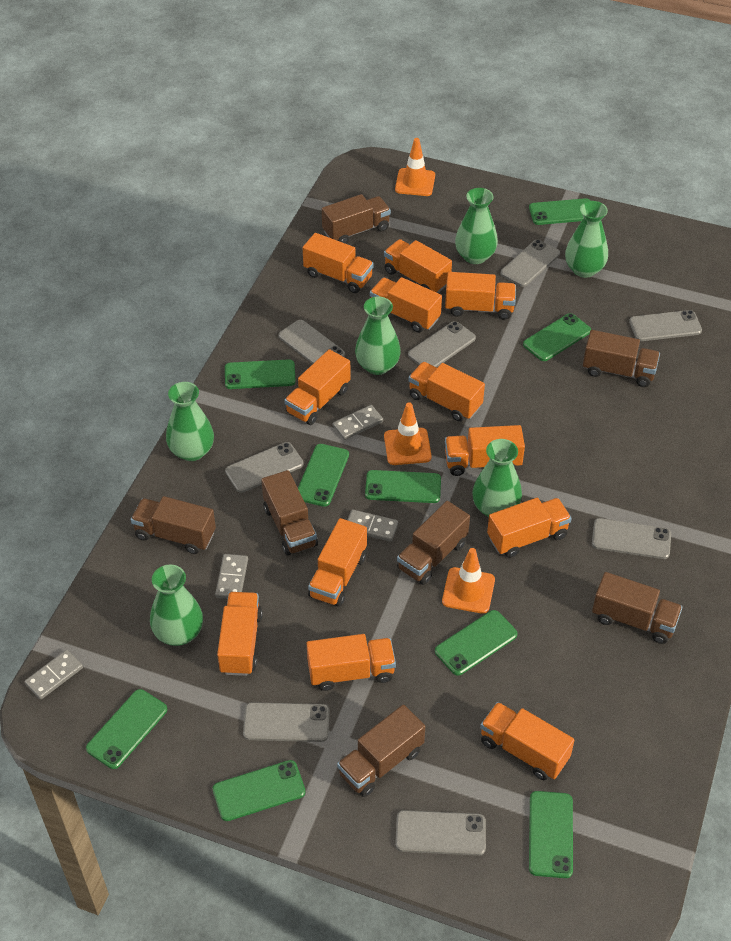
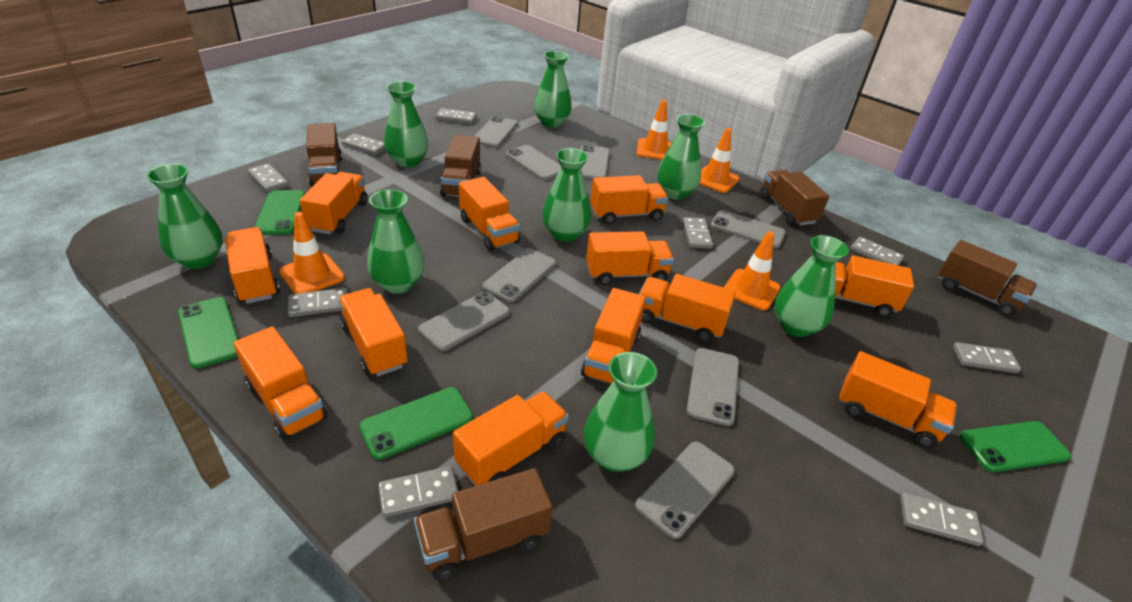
brown truck: [131,496,216,554] [261,470,318,555] [322,194,391,244] [337,705,425,797] [397,501,470,585] [583,330,660,387] [592,572,683,644] = 7 -> [306,123,342,187] [414,468,553,581] [440,134,481,197] [760,170,829,226] [938,240,1037,316] = 5
green phone: [86,689,167,769] [213,760,306,821] [225,359,296,389] [298,444,349,507] [365,470,441,503] [435,610,518,676] [523,313,591,361] [529,198,590,225] [529,791,573,878] = 9 -> [178,297,239,369] [255,190,305,235] [359,387,473,460] [959,421,1071,472] = 4
green vase: [150,565,203,646] [166,382,214,461] [355,296,401,375] [455,188,498,264] [472,439,522,517] [565,201,608,278] = 6 -> [146,164,223,269] [367,189,424,294] [384,81,428,167] [534,51,572,128] [542,148,591,242] [584,352,657,472] [657,114,705,200] [774,235,849,337] = 8
grey domino: [25,650,83,700] [215,554,248,599] [333,405,383,440] [348,510,398,542] = 4 -> [248,164,289,193] [288,288,348,317] [342,133,385,155] [378,466,458,517] [436,108,477,124] [683,217,713,249] [850,237,904,266] [900,493,984,546] [953,342,1021,373] = 9
orange traffic cone: [384,402,432,465] [395,138,435,196] [442,548,495,614] = 3 -> [279,212,345,294] [637,100,672,160] [699,128,739,193] [724,232,780,310] = 4

